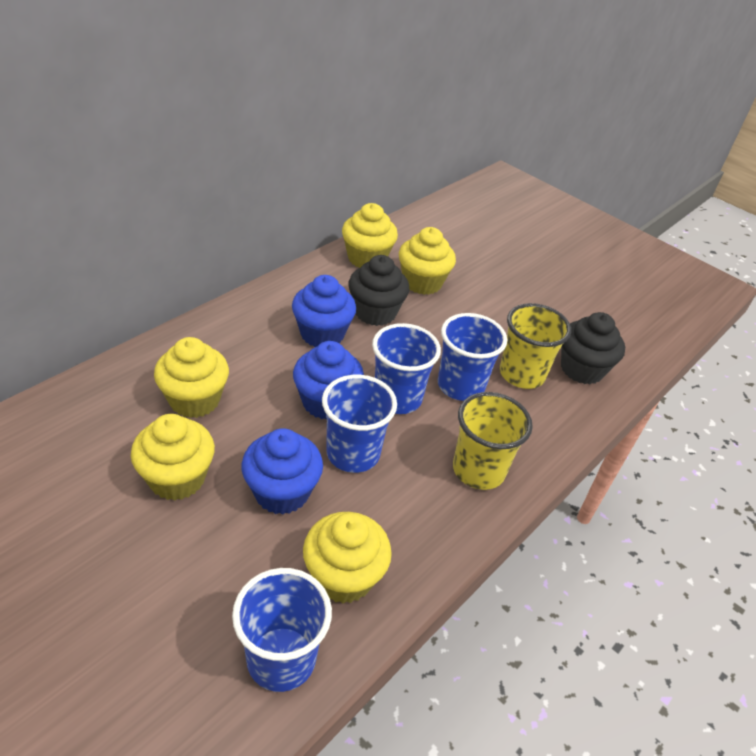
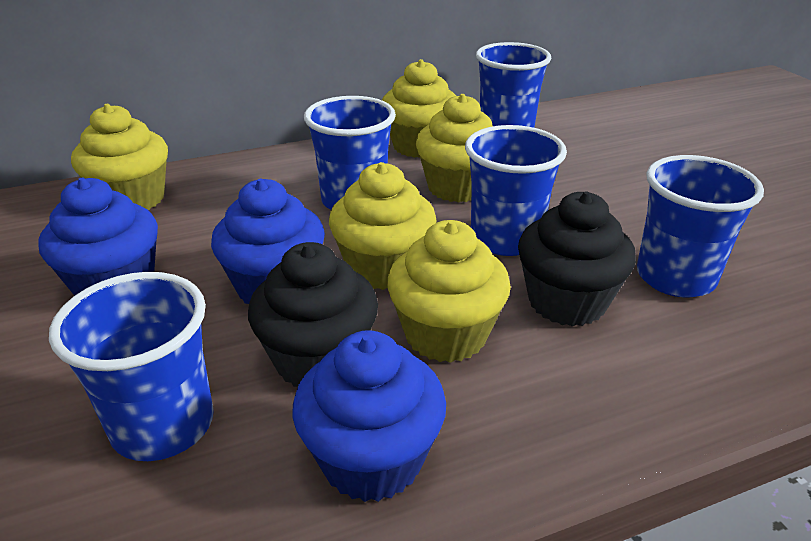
blue cup: [232,568,332,692] [322,375,397,473] [372,323,441,414] [438,313,507,401] = 4 -> [49,272,214,461] [304,96,396,210] [465,125,567,256] [476,42,551,128] [637,155,764,297] = 5
yellow cup: [453,392,533,490] [500,303,571,389] = 2 -> none = 0

